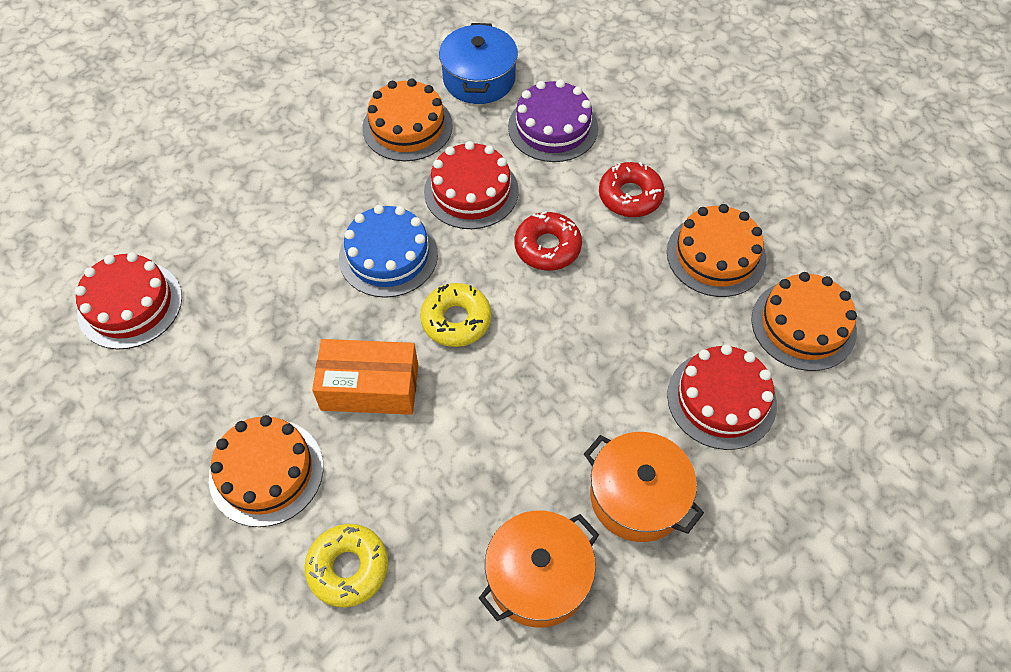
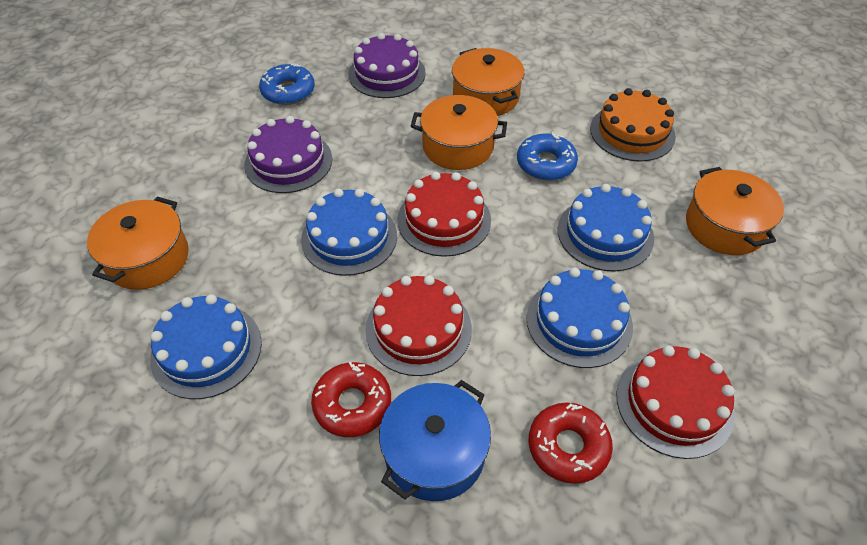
blue cake: [339,205,438,298] = 1 -> [150,294,262,399] [301,189,397,276] [526,267,633,368] [558,184,654,272] = 4
blue donut: none = 0 -> [259,63,315,105] [517,132,578,180] = 2
orange box: [312,339,418,415] = 1 -> none = 0
orange cake: [209,415,323,527] [362,79,453,161] [667,204,766,297] [751,272,857,371] = 4 -> [590,88,676,162] = 1
orange pot: [479,511,599,628] [584,432,704,542] = 2 -> [87,197,189,290] [411,95,507,170] [452,48,524,116] [686,167,784,255] = 4
purple cake: [508,79,598,162] = 1 -> [244,116,332,193] [349,33,426,98] = 2
yellow donut: [304,524,388,607] [420,283,492,347] = 2 -> none = 0

